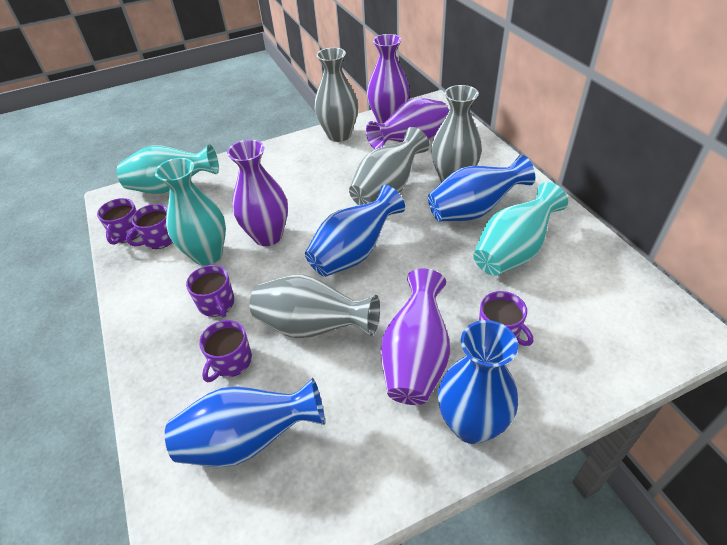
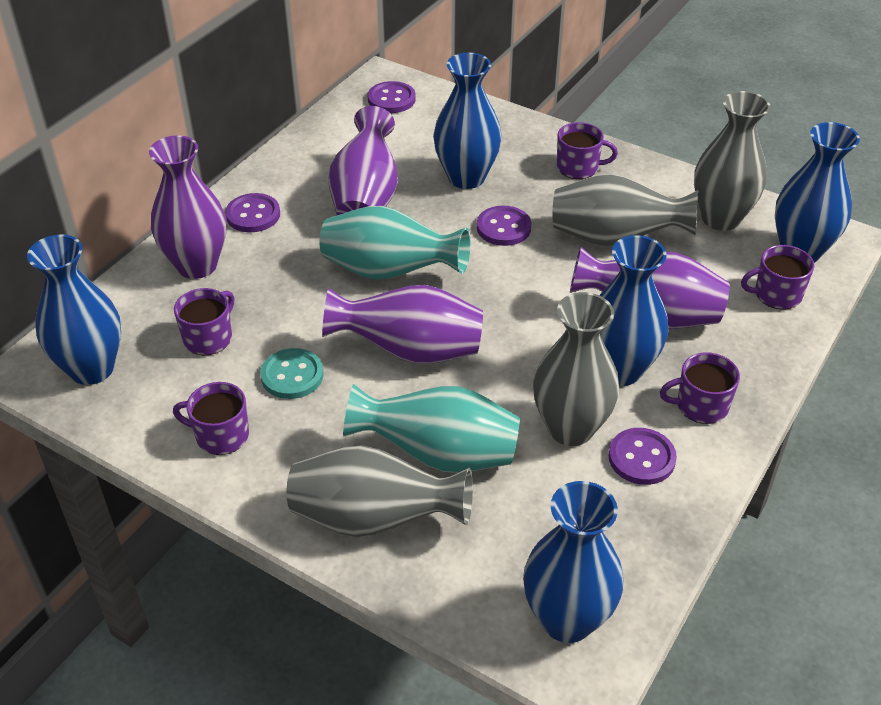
blue vase: [165,378,325,467] [305,185,405,277] [428,155,535,221] [438,320,518,444] = 4 -> [27,235,121,385] [433,53,502,189] [523,481,623,643] [599,235,668,386] [775,122,860,263] = 5
purple button: none = 0 -> [225,193,280,232] [368,81,416,113] [477,206,532,246] [609,428,677,485] = 4
turquoise button: none = 0 -> [260,348,324,399] = 1
turquoise vase: [117,144,219,194] [155,158,226,266] [473,182,568,276] = 3 -> [319,206,470,280] [343,384,520,473] = 2

